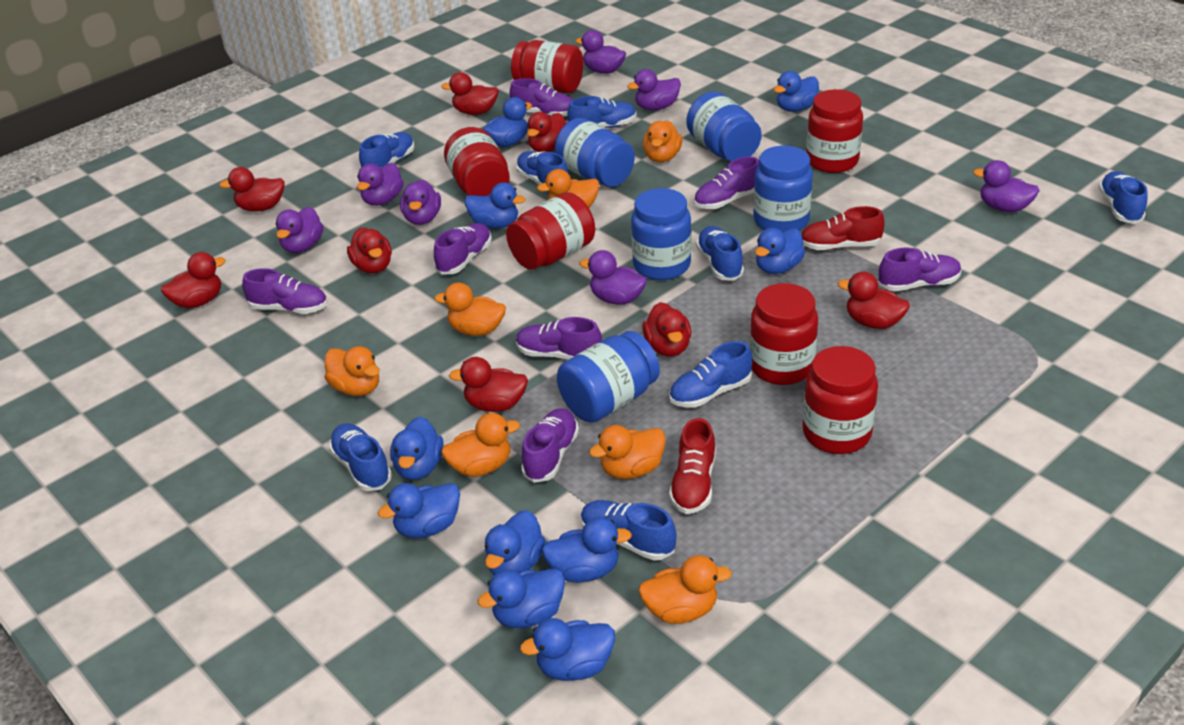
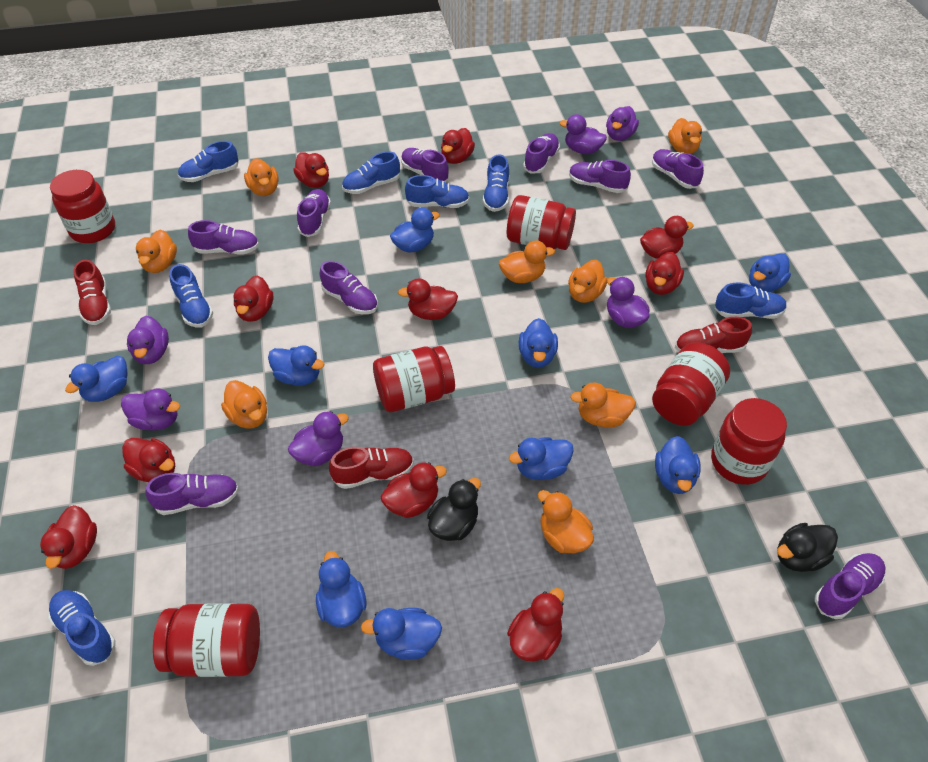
black duck: none = 0 -> [427,478,481,541] [777,523,838,572] = 2
blue duck: [378,483,460,538] [390,417,444,480] [465,182,525,229] [478,568,565,628] [483,97,532,147] [485,510,546,575] [520,618,615,681] [542,517,632,583] [755,228,805,274] [774,71,819,112] = 10 -> [65,356,128,402] [268,345,324,386] [316,551,367,628] [361,608,442,660] [390,208,440,253] [509,437,573,480] [519,318,558,368] [655,436,701,494] [749,253,791,292] = 9
blue jar: [555,118,635,187] [557,331,660,423] [631,188,691,280] [686,91,762,162] [753,146,813,232] = 5 -> none = 0
blue shoe: [329,423,392,491] [359,132,415,168] [516,151,568,192] [567,96,636,128] [581,500,677,561] [669,341,752,408] [696,226,744,281] [1098,171,1147,224] = 8 -> [48,590,116,666] [170,264,213,328] [178,141,239,182] [342,151,400,194] [405,175,470,208] [483,154,509,212] [714,282,787,319] = 7
orange duck: [324,346,380,396] [434,283,506,336] [441,413,520,477] [537,169,599,207] [589,425,666,479] [638,555,732,624] [643,120,682,162] = 7 -> [136,229,177,273] [221,380,267,429] [244,158,279,196] [499,240,555,283] [538,490,594,553] [568,260,607,303] [570,382,636,428] [668,118,702,154] = 8
purple duck: [276,207,323,253] [357,163,404,206] [400,180,441,225] [575,30,626,74] [579,250,647,305] [627,69,681,110] [973,160,1040,212] = 7 -> [121,388,180,430] [127,316,169,364] [288,411,349,466] [560,114,607,154] [606,106,639,141] [607,277,650,328] = 6
purple shoe: [242,268,327,314] [434,223,492,275] [510,78,573,117] [516,317,602,360] [521,408,579,483] [694,156,759,209] [879,248,961,291] = 7 -> [145,473,239,515] [188,220,259,254] [297,189,331,237] [320,261,378,314] [401,148,449,183] [523,133,560,174] [569,160,631,193] [652,149,704,189] [815,553,886,619] = 9
red duck: [161,252,226,308] [219,167,285,211] [347,228,392,274] [441,72,499,115] [449,357,528,412] [527,112,566,152] [642,302,691,357] [838,272,910,329] = 8 -> [40,505,97,569] [122,438,175,482] [233,275,273,322] [293,152,329,188] [381,462,447,518] [398,278,458,320] [441,128,475,164] [507,588,564,662] [640,216,694,259] [645,252,684,295] = 10
red shoe: [669,418,716,514] [802,206,884,250] = 2 -> [73,259,111,325] [329,447,414,489] [675,317,752,353] = 3

